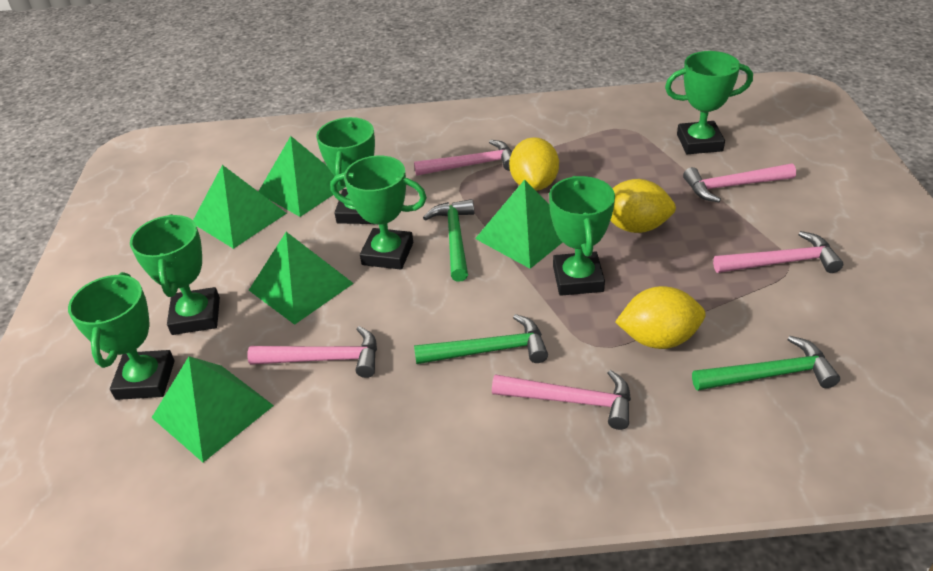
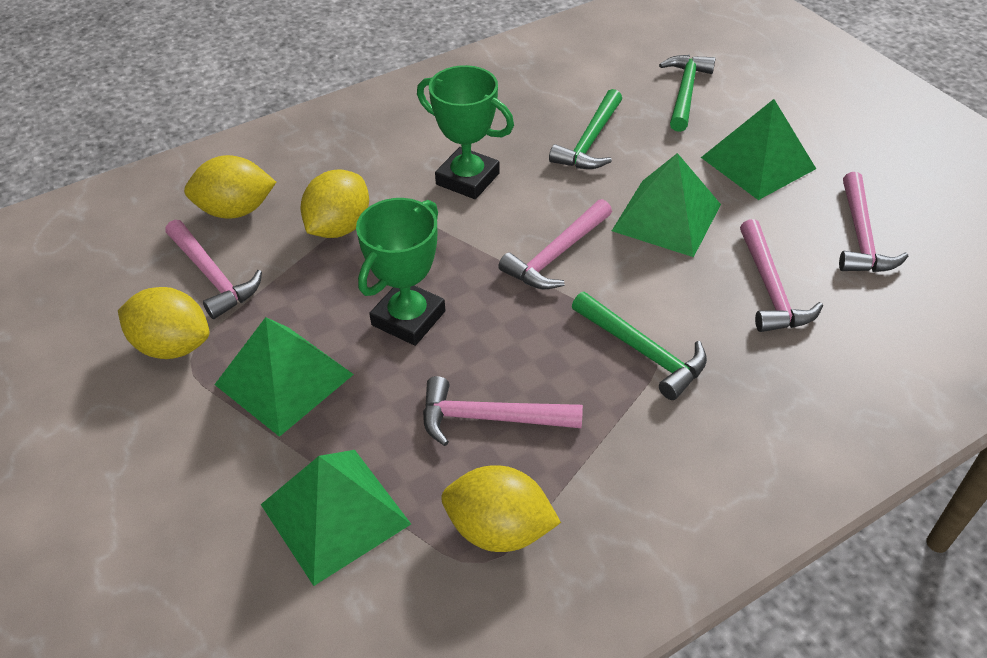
green pyramid: [152,356,274,462] [193,165,287,249] [249,232,354,325] [258,136,346,217] [475,180,563,269] = 5 -> [214,317,354,437] [261,450,411,586] [612,153,721,257] [701,99,816,200] = 4
green trophy: [68,272,175,400] [130,214,220,335] [316,117,375,224] [330,155,427,270] [549,176,615,296] [665,51,753,154] = 6 -> [356,198,445,346] [417,65,514,199] = 2
yellow lemon: [509,137,559,191] [610,179,676,233] [615,286,706,349] = 3 -> [118,287,210,359] [184,155,276,219] [301,169,369,238] [441,465,561,552] = 4

